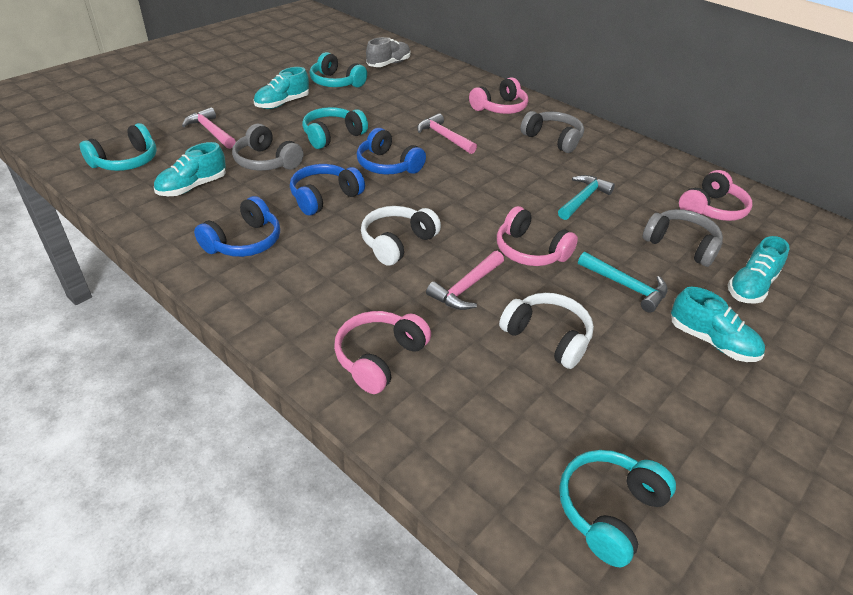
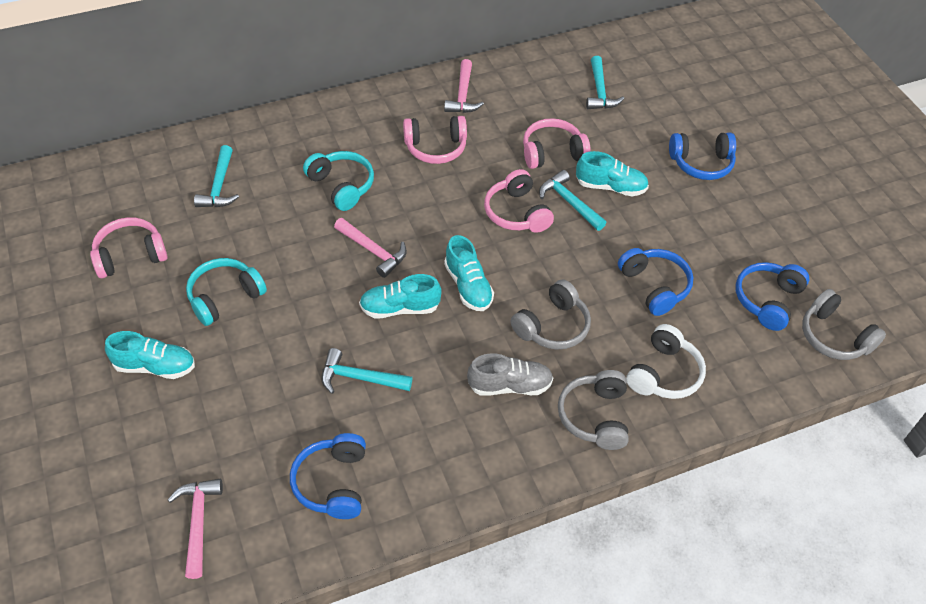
blue headphones: [194,196,280,257] [290,164,365,216] [357,128,426,175] = 3 -> [290,433,366,519] [618,248,693,316] [669,132,736,180] [736,262,810,331] = 4
turquoise hammer: [558,175,615,220] [578,252,668,313] = 2 -> [194,145,239,207] [321,348,412,394] [539,170,606,231] [586,56,624,109] = 4
turquoise headphones: [80,123,157,171] [302,107,368,149] [310,52,367,88] [559,450,676,567] = 4 -> [186,258,267,326] [303,151,374,211] = 2
white headphones: [361,206,441,266] [499,293,594,369] = 2 -> [626,324,706,399] = 1

